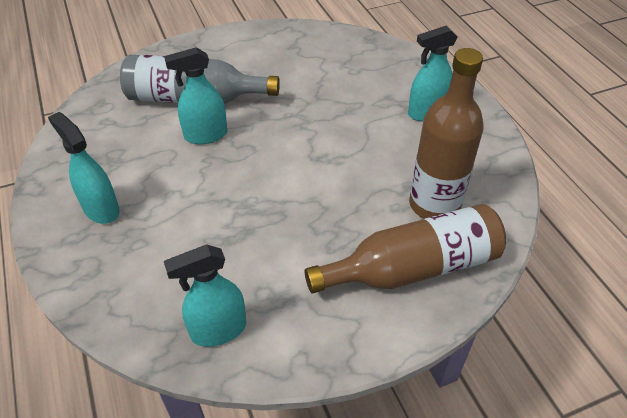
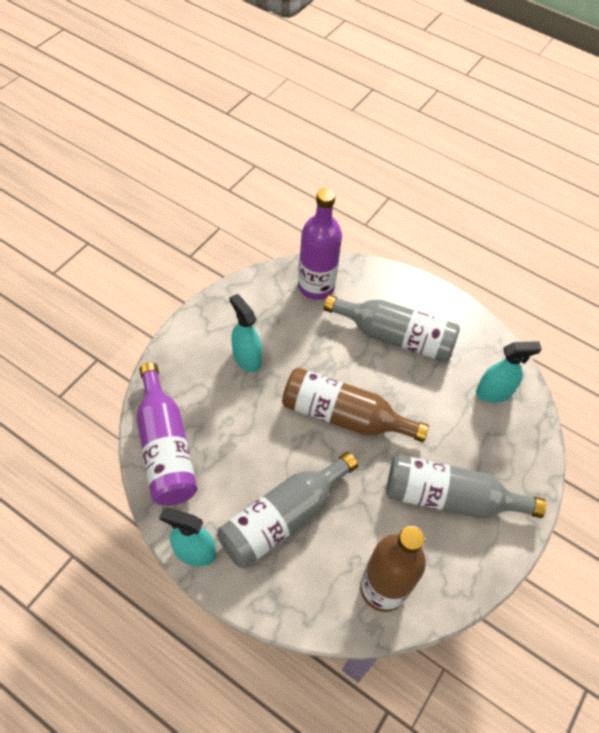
grey bottle: [120,55,280,104] = 1 -> [217,452,358,568] [324,295,460,362] [386,455,546,518] = 3
purple bottle: none = 0 -> [136,362,197,506] [298,188,342,300] = 2
turquoise spray bottle: [48,112,120,224] [164,47,227,144] [164,245,246,347] [408,26,458,121] = 4 -> [159,507,216,566] [229,294,262,372] [476,341,542,403] = 3

